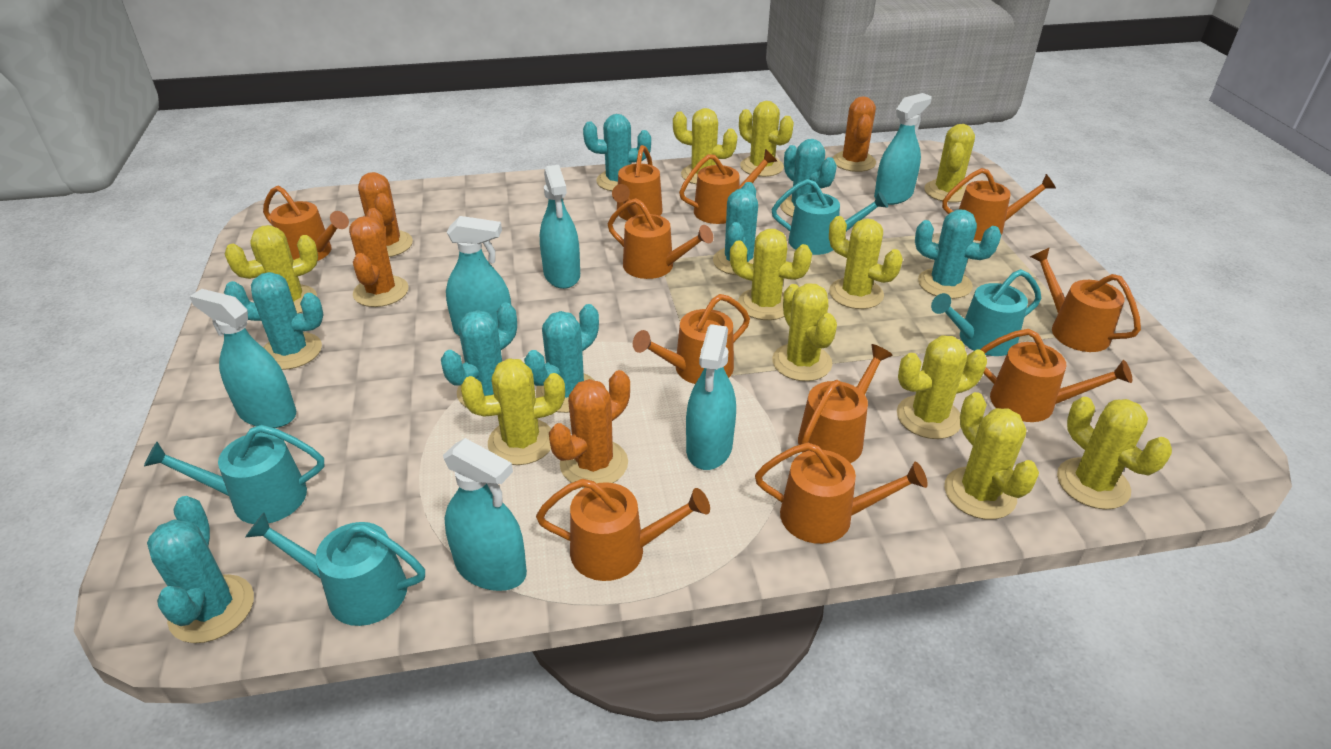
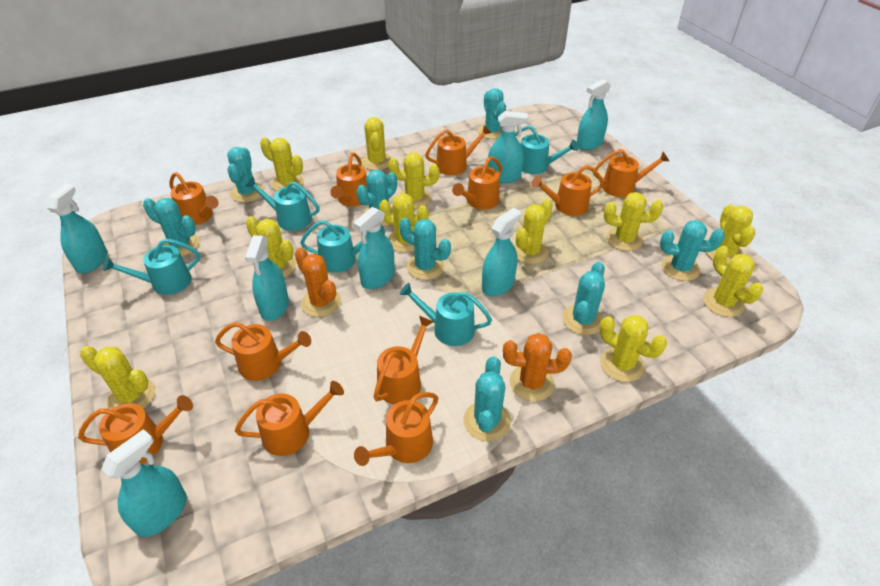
orange cactus: [349,208,409,307] [358,172,413,257] [549,370,630,488] [833,96,876,172] = 4 -> [295,248,341,317] [503,333,572,401] = 2
turquoise spray bottle: [189,289,296,428] [443,438,527,591] [446,216,511,335] [540,165,580,289] [686,324,736,470] [874,93,932,205] = 6 -> [46,184,107,273] [101,429,187,537] [245,235,289,321] [353,207,395,289] [482,208,521,297] [487,111,528,183] [577,79,611,150] = 7
turquoise watering can: [144,425,324,524] [246,513,425,626] [772,179,888,255] [931,269,1041,356] = 4 -> [103,238,201,295] [246,177,320,231] [300,220,385,273] [400,283,492,346] [515,125,578,174] = 5

